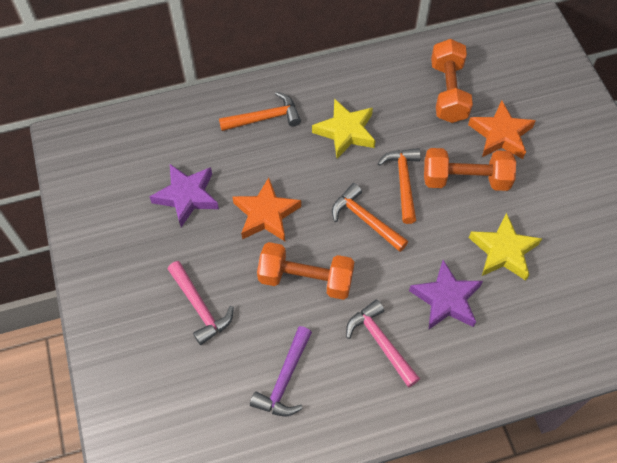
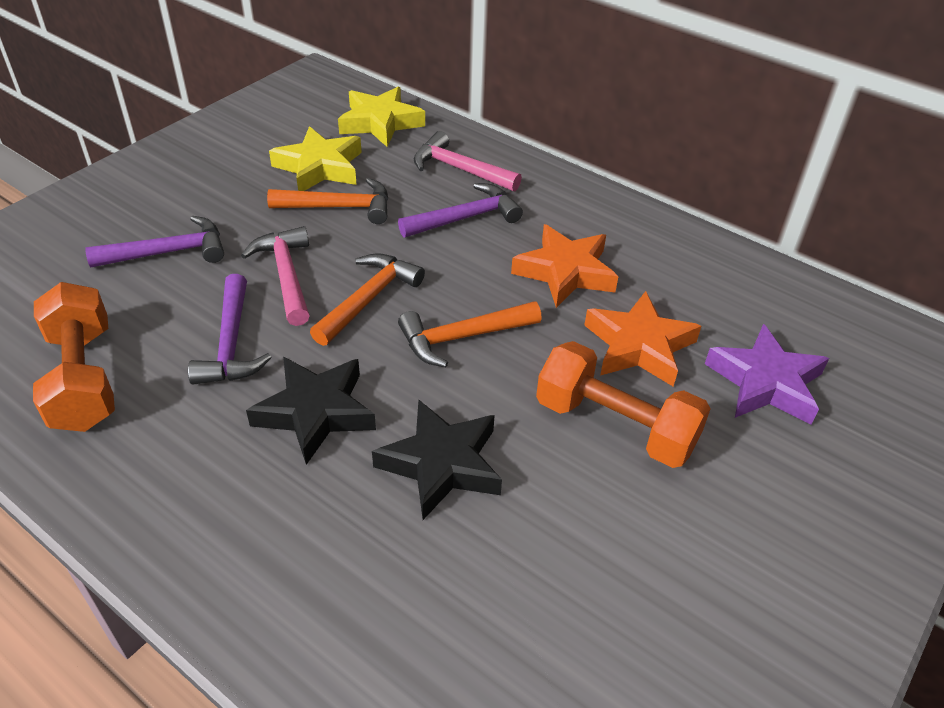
black star: none = 0 -> [246,357,376,465] [372,400,502,520] = 2
orange dumbbell: [257,242,354,300] [424,148,516,191] [431,39,473,123] = 3 -> [33,282,115,432] [536,341,711,468] = 2
purple hammer: [250,326,312,416] = 1 -> [85,216,224,268] [188,274,272,385] [398,183,523,238] = 3
purple star: [150,164,219,227] [409,260,483,330] = 2 -> [705,324,829,425] = 1

